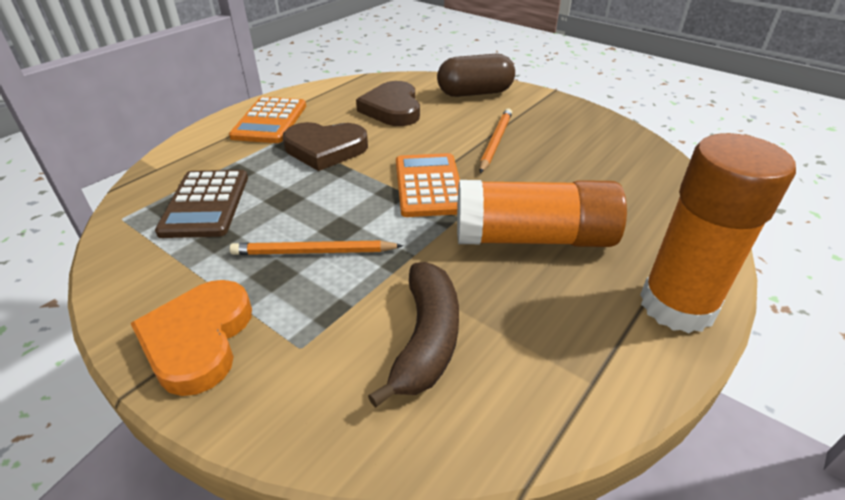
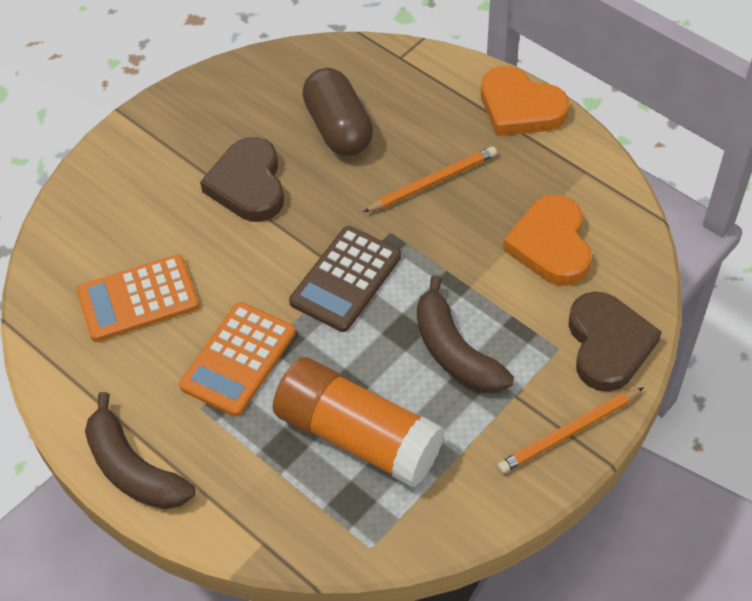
brown banana: [368,262,459,408] = 1 -> [85,392,195,509] [417,275,514,393] = 2
orange glue stick: [457,180,627,247] [640,133,796,333] = 2 -> [273,357,445,487] = 1
orange heart: [130,280,252,396] = 1 -> [481,66,569,136] [503,195,591,286] = 2

